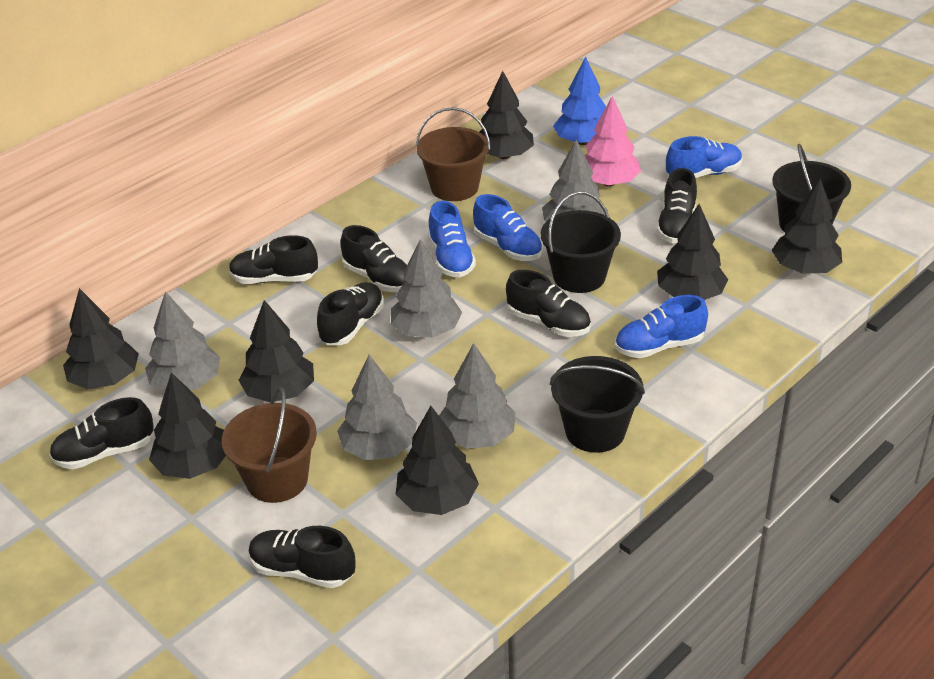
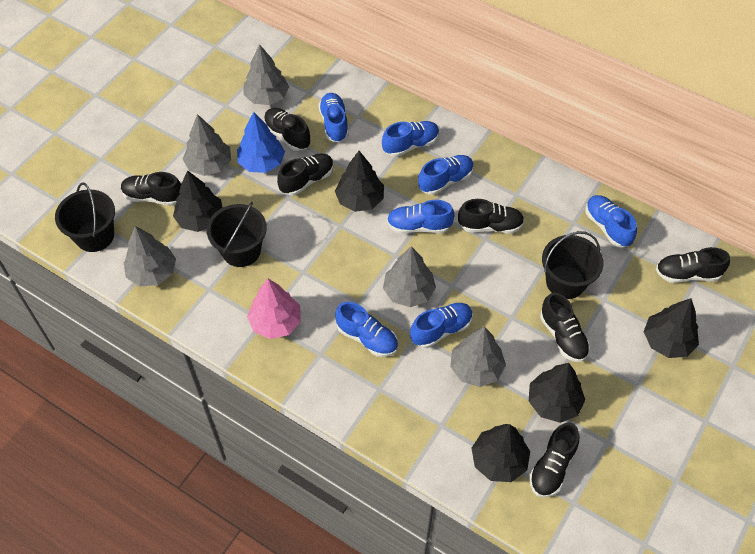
black tree: [63,288,139,389] [149,372,226,479] [239,300,314,402] [396,406,479,515] [480,71,534,159] [657,204,728,300] [772,178,842,274] = 7 -> [173,170,223,232] [335,151,384,212] [472,424,530,482] [529,363,585,423] [644,298,699,358] = 5
blue shoe: [428,201,476,278] [473,194,543,261] [615,295,708,358] [666,136,742,178] = 4 -> [318,93,349,142] [335,302,398,357] [382,121,439,157] [387,200,455,234] [410,303,473,348] [418,155,474,195] [586,195,637,247] = 7
brown bucket: [222,388,317,503] [416,107,490,201] = 2 -> none = 0

